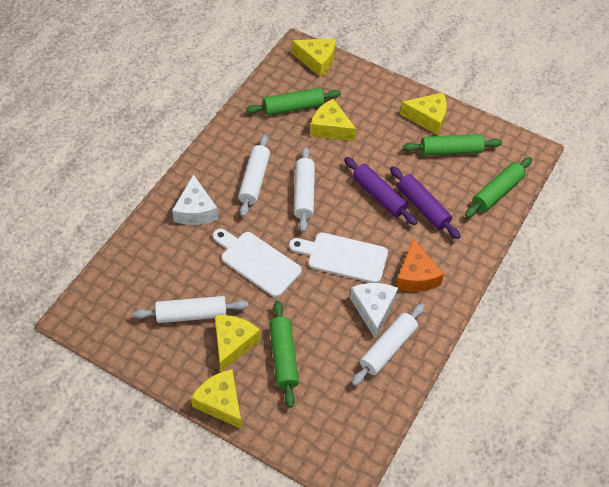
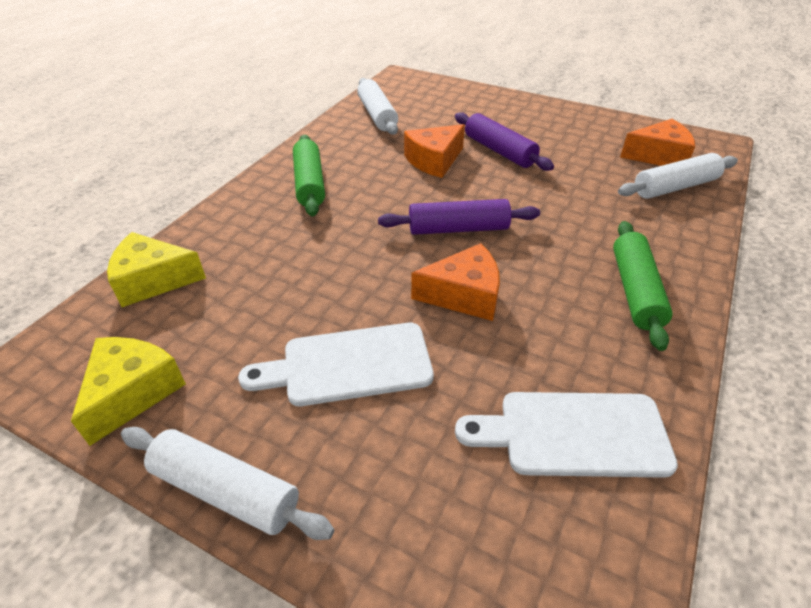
green rolling pin: [246,88,341,116] [269,301,299,408] [403,134,502,156] [465,157,532,218] = 4 -> [293,135,325,216] [613,221,673,351] = 2
orange cheese: [396,238,444,292] = 1 -> [404,124,465,178] [411,243,500,321] [620,119,695,166] = 3
white cheese: [172,174,218,225] [350,283,398,338] = 2 -> none = 0
white rolling pin: [133,296,248,323] [238,135,270,217] [294,147,315,232] [352,304,425,386] = 4 -> [121,427,334,540] [357,78,398,135] [618,153,738,199] = 3
yellow cheese: [191,369,242,429] [215,315,260,372] [292,38,335,77] [310,99,356,141] [400,93,447,135] = 5 -> [71,337,186,446] [107,232,206,307] = 2

